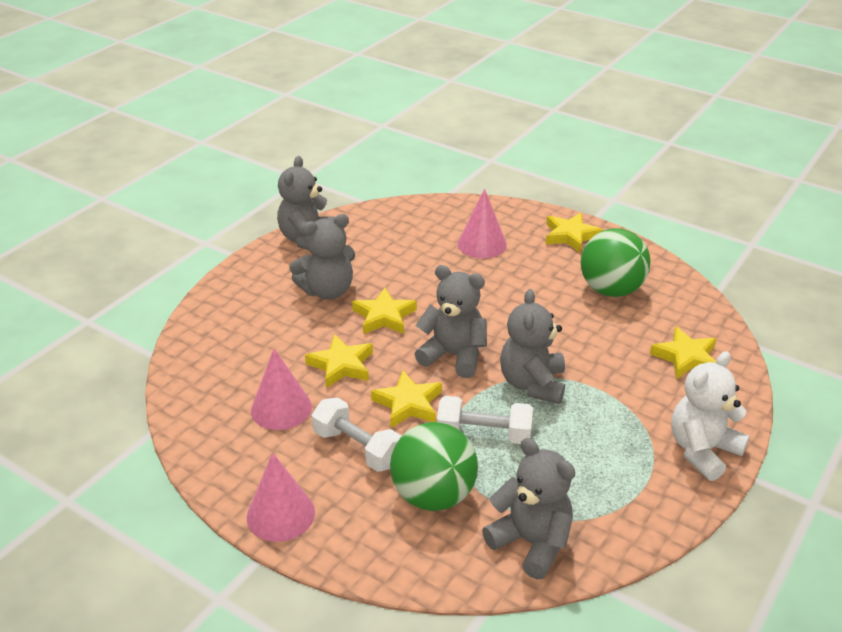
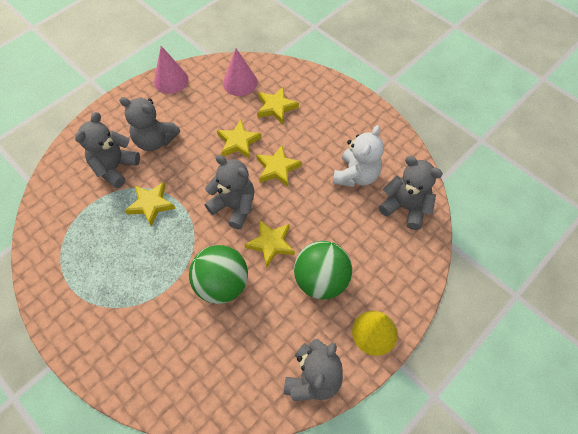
pink cone: [247,453,315,542] [251,348,312,430] [458,189,507,258] = 3 -> [154,46,189,94] [223,49,258,96] = 2
white dumbbell: [312,397,402,472] [437,396,533,444] = 2 -> none = 0
yellow cone: none = 0 -> [352,311,398,356] = 1

